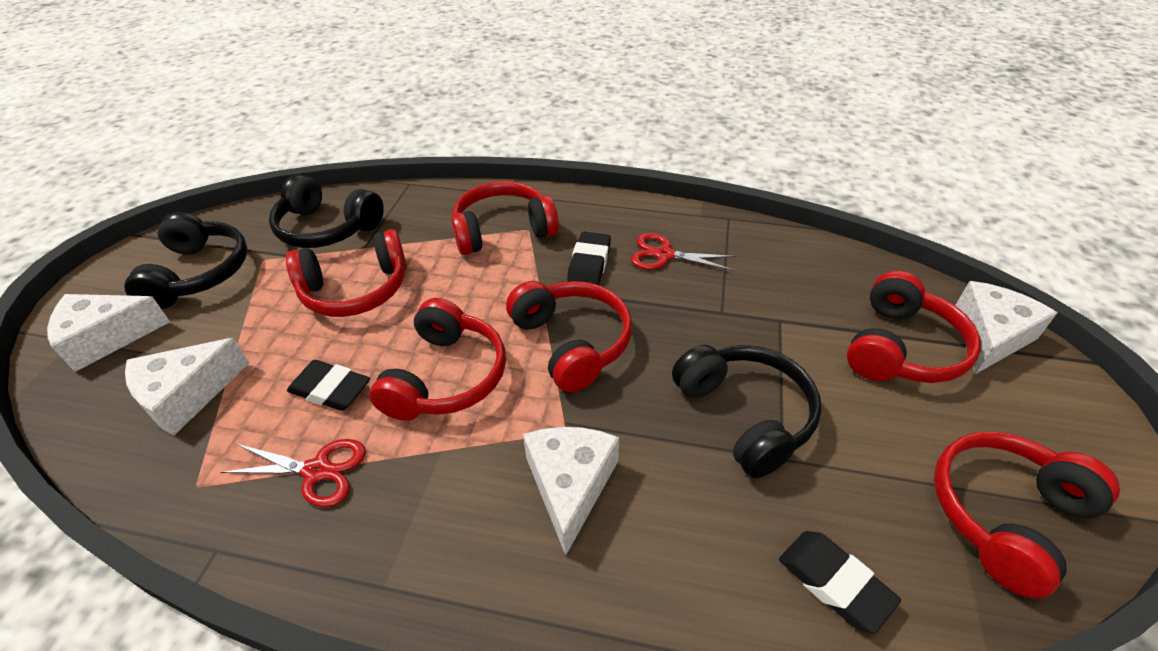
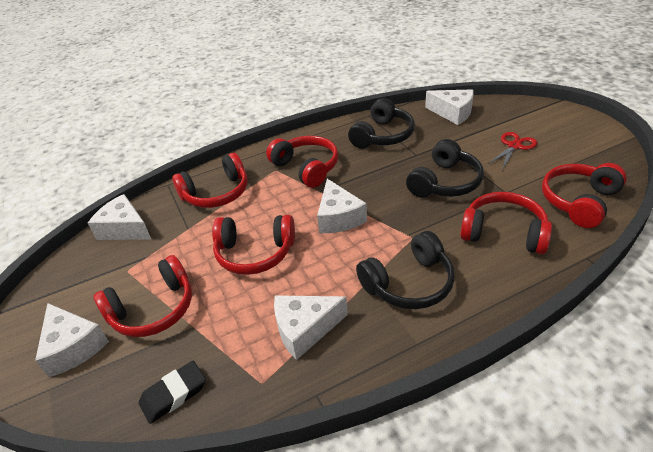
black eraser: [287,360,370,411] [567,231,611,285] [779,531,901,634] = 3 -> [139,361,206,424] = 1
red scissors: [220,439,366,507] [631,233,736,271] = 2 -> [488,132,537,170] = 1
white cheese: [47,294,170,372] [125,338,249,436] [523,427,619,556] [955,281,1057,374] = 4 -> [35,303,109,377] [88,194,151,240] [274,295,348,360] [317,179,367,233] [425,89,474,125] = 5

